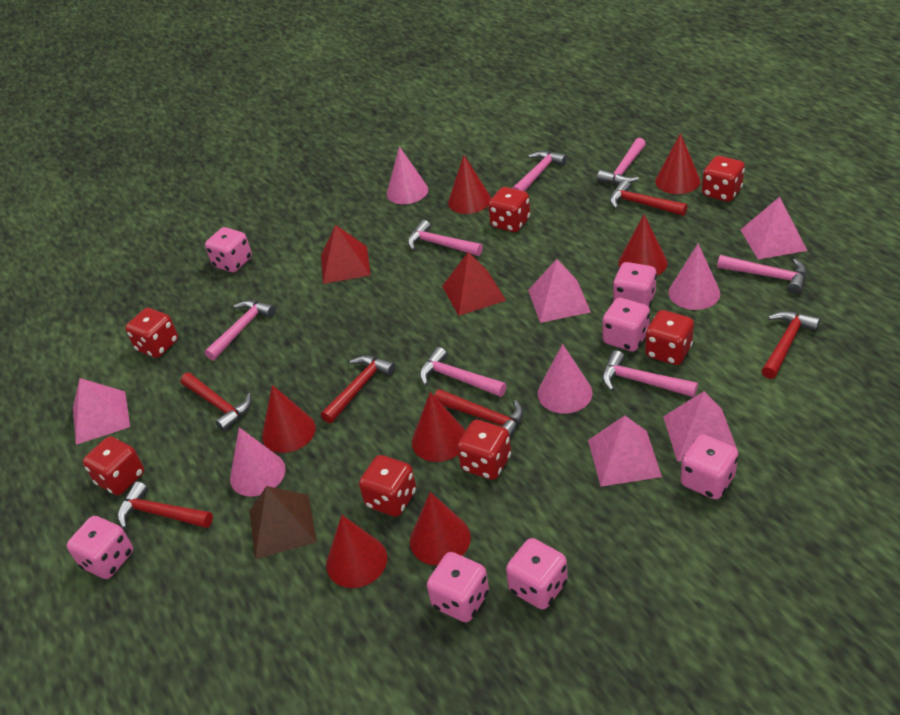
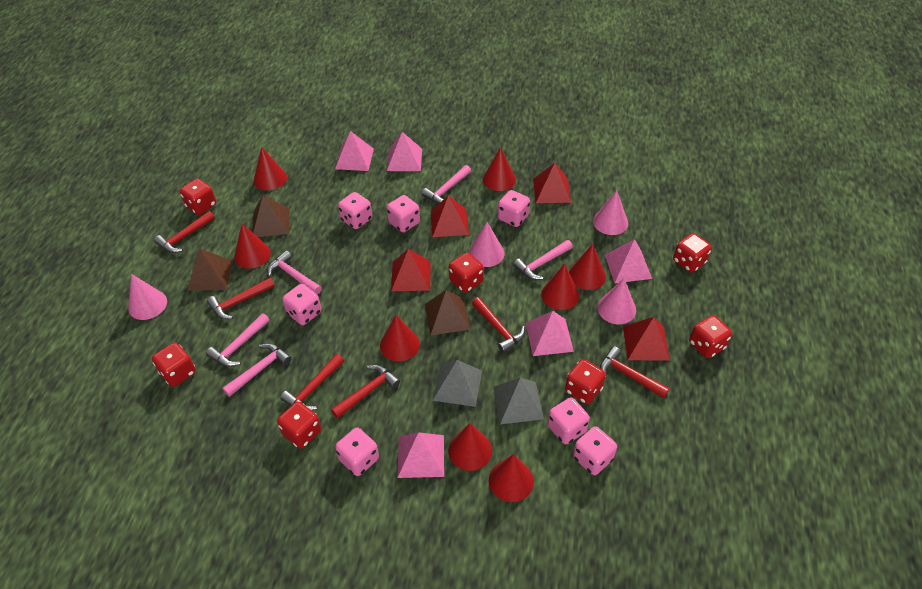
brown pyramid: [250,486,317,559] = 1 -> [187,248,233,291] [252,195,289,237] [425,290,471,335] = 3
grey pyramid: none = 0 -> [433,360,482,407] [493,378,544,424] = 2
pink hammer: [205,300,276,361] [408,220,483,256] [420,347,507,397] [512,151,567,191] [597,138,646,185] [602,350,698,397] [717,255,807,294] = 7 -> [206,313,270,367] [222,343,292,397] [267,251,322,295] [422,165,471,203] [513,240,573,280] = 5
red cone: [262,385,316,453] [326,515,387,588] [410,492,471,565] [412,392,465,462] [448,155,491,214] [618,214,667,276] [655,133,700,194] = 7 -> [234,224,271,269] [254,147,287,190] [380,315,420,361] [448,423,492,471] [483,147,516,191] [489,454,534,502] [541,264,579,310] [569,244,606,290] = 8
red pyramid: [321,225,370,284] [442,252,506,316] = 2 -> [391,249,431,291] [431,195,469,237] [533,163,571,203] [623,317,670,361] = 4

